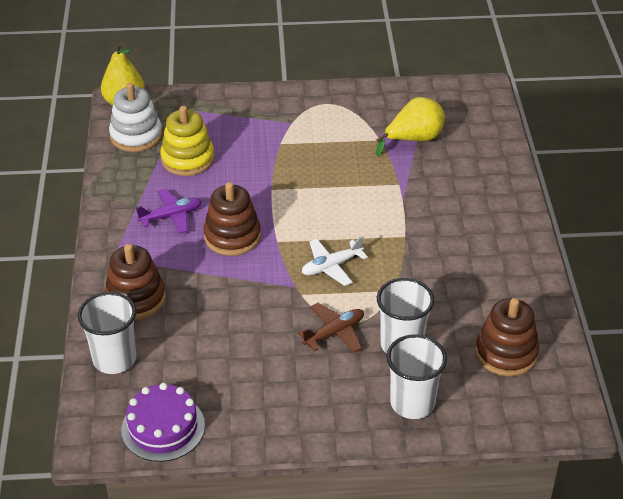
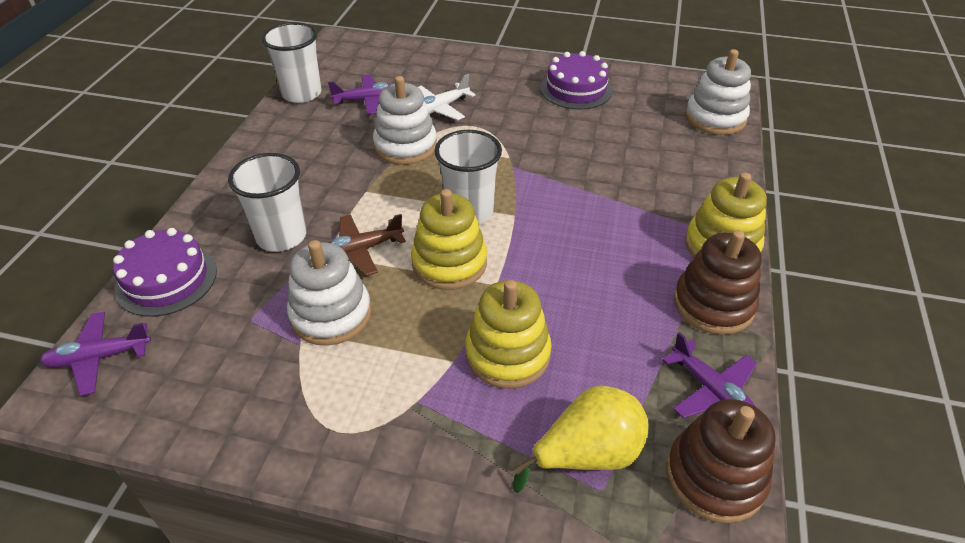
brown stacking toy: [104,244,166,320] [203,182,261,256] [475,298,539,376] = 3 -> [666,399,776,523] [674,230,762,335] = 2
purple cake: [121,383,205,462] = 1 -> [113,228,217,317] [540,51,612,110] = 2
purple plane: [136,189,202,234] = 1 -> [40,311,151,396] [328,75,391,115] [662,332,757,419] = 3
white stacking toy: [109,83,162,152] = 1 -> [287,240,371,346] [373,76,437,165] [685,49,751,135] = 3
yellow pear: [101,43,145,106] [376,97,445,156] = 2 -> [513,386,649,493] = 1
yellow stacking toy: [160,106,214,176] = 1 -> [411,189,487,290] [465,280,552,389] [685,172,767,257] = 3

